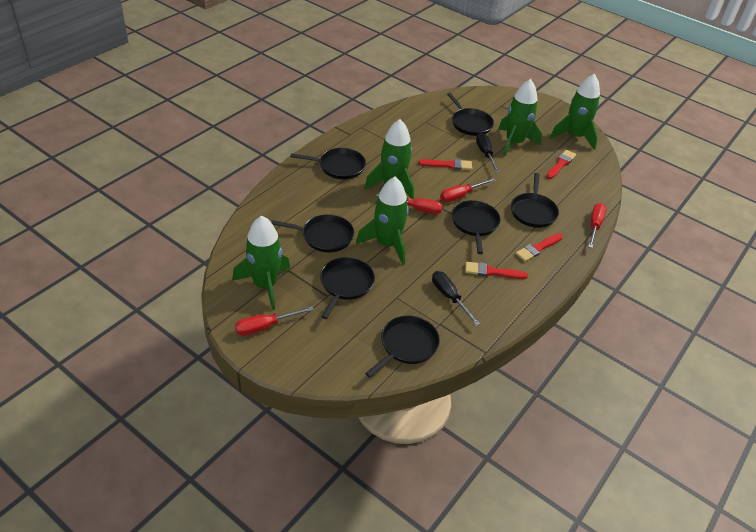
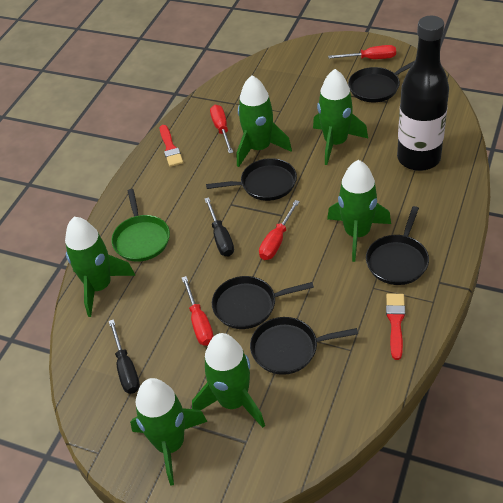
black bottle: none = 0 -> [397,16,449,171] = 1
black pan: [271,214,354,252] [291,148,366,179] [320,257,375,319] [365,316,440,377] [447,93,494,136] [451,200,501,254] [511,173,559,228] = 7 -> [206,158,297,201] [212,276,314,329] [250,317,358,375] [348,61,415,102] [366,206,429,285] = 5
green pan: none = 0 -> [111,189,170,262] = 1
green rocket: [232,215,290,310] [356,177,409,265] [364,119,414,199] [498,79,542,156] [550,74,600,150] = 5 -> [65,217,136,317] [130,378,208,486] [192,333,265,428] [237,75,292,167] [313,69,368,165] [327,160,391,262] = 6
red brush: [418,159,472,170] [465,262,528,279] [516,233,563,262] [546,150,576,179] = 4 -> [160,125,183,167] [386,293,405,360] = 2

